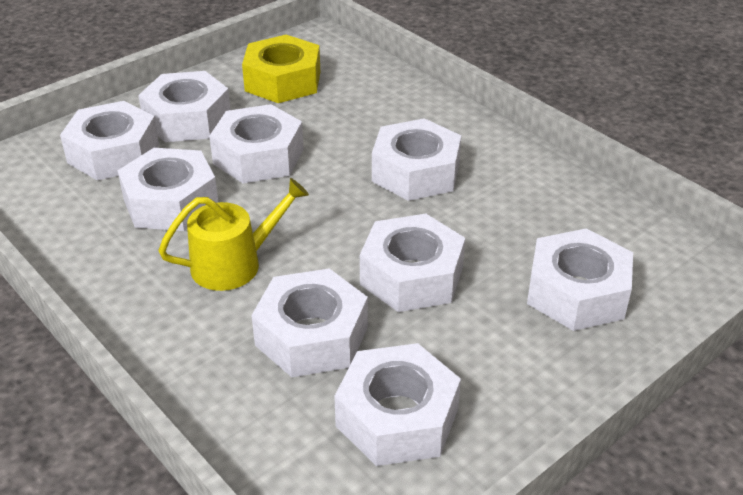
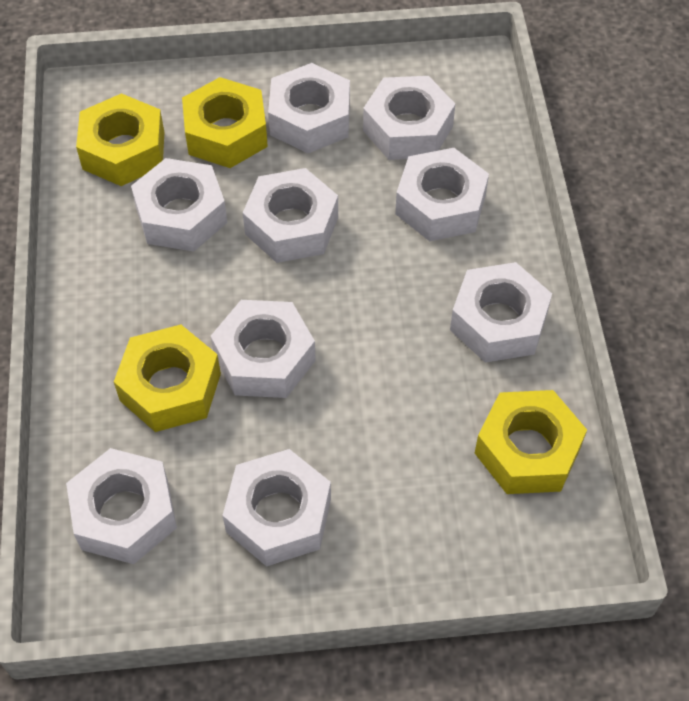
yellow nut: [242,35,320,103] = 1 -> [76,93,164,186] [114,325,221,432] [182,77,268,168] [475,390,587,494] = 4
yellow watering can: [158,178,309,291] = 1 -> none = 0

